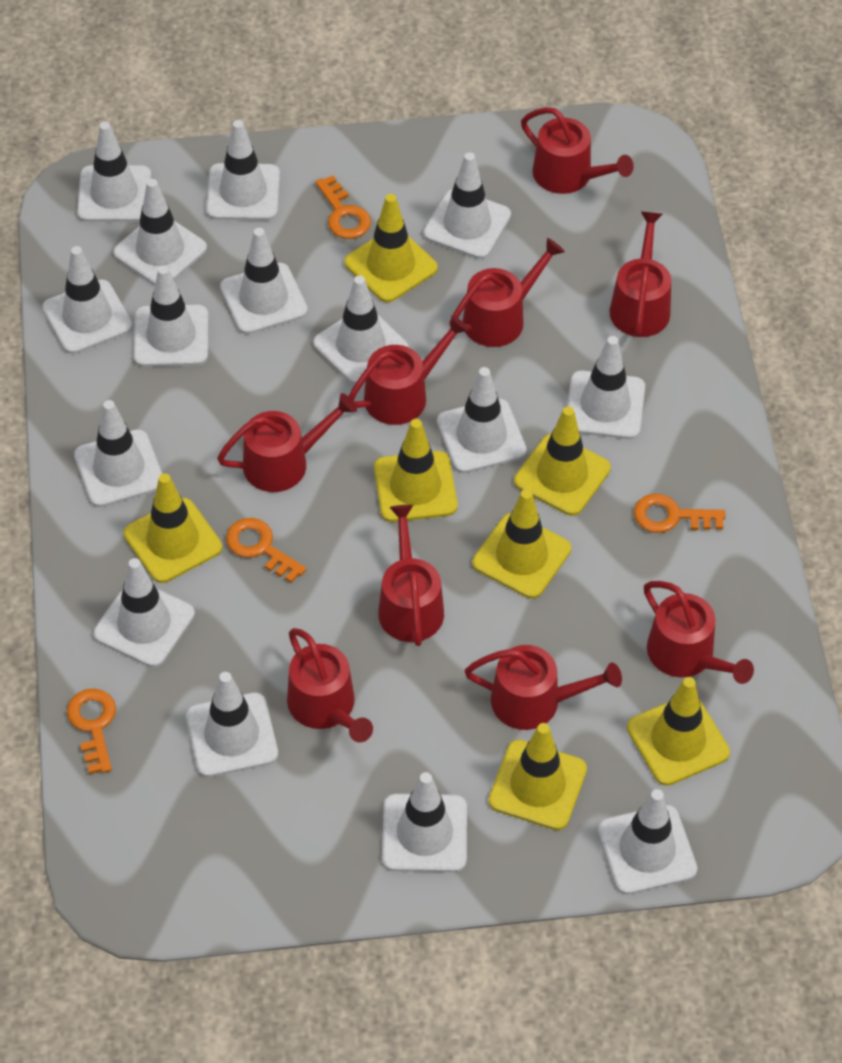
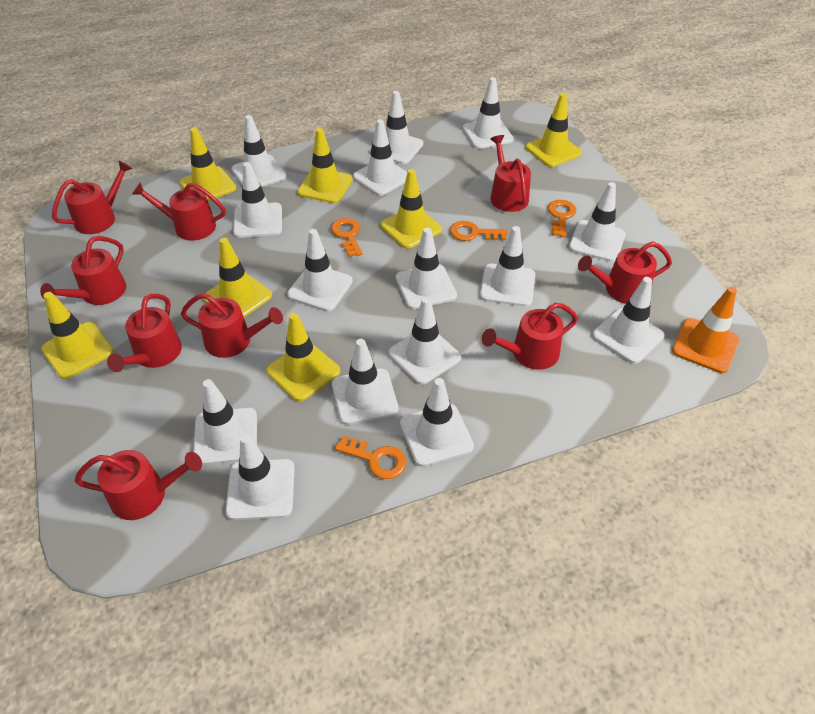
orange traffic cone: none = 0 -> [672,287,740,373] = 1

